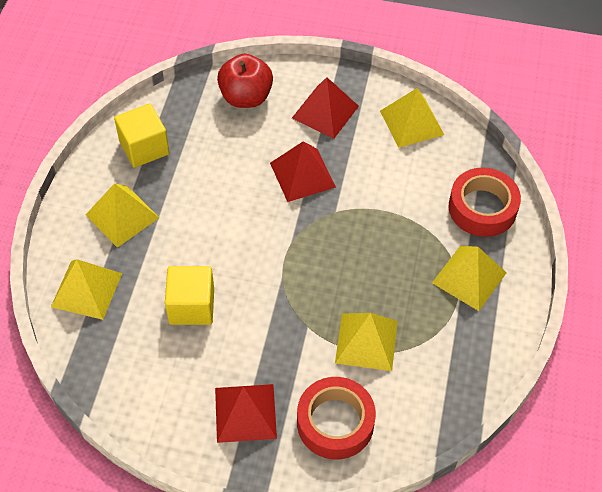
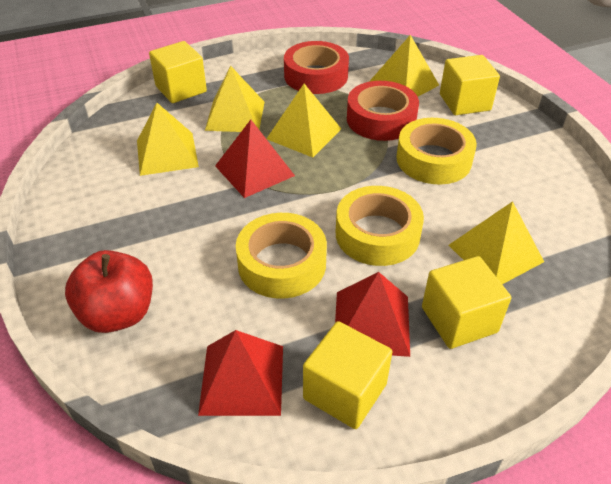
yellow cube: [114,103,170,168] [165,266,214,325] = 2 -> [149,41,207,103] [303,321,392,429] [422,256,511,349] [440,55,500,115] = 4
yellow tape: none = 0 -> [236,213,327,299] [336,186,424,266] [396,118,477,185] = 3

